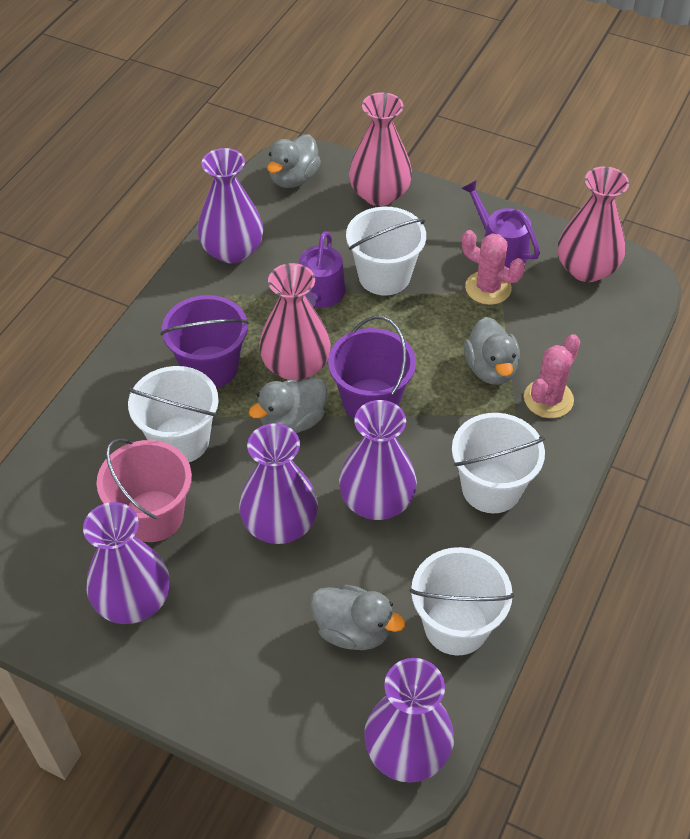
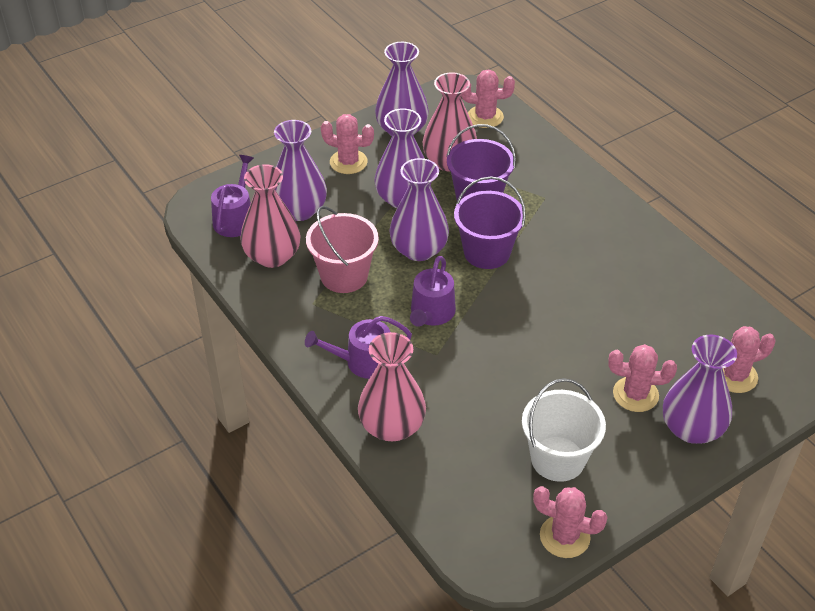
grey duck: [249,377,328,433] [267,134,321,188] [310,585,405,650] [464,317,520,385] = 4 -> none = 0
pink cactus: [462,230,525,305] [524,334,581,418] = 2 -> [321,114,374,174] [461,69,515,128] [533,486,608,558] [608,344,677,412] [723,326,776,393] = 5
purple watering can: [299,231,346,308] [461,180,540,268] = 2 -> [211,155,254,237] [305,316,412,379] [410,256,456,327] = 3
white bucket: [128,366,219,462] [346,207,426,295] [409,547,514,656] [452,413,545,513] = 4 -> [522,378,606,482] = 1

